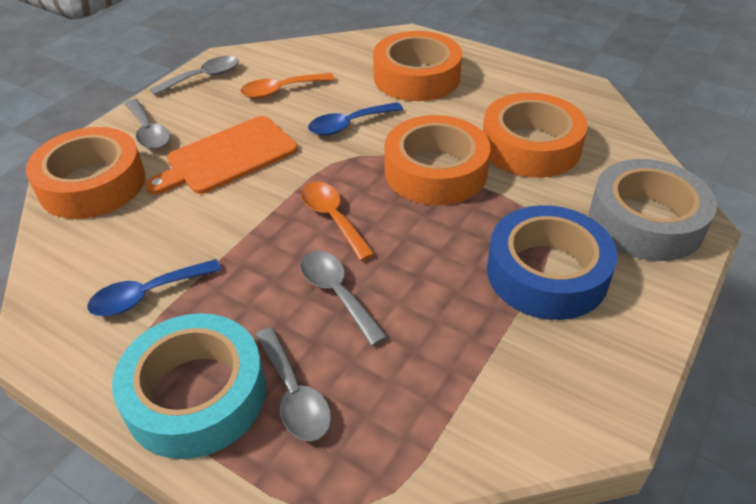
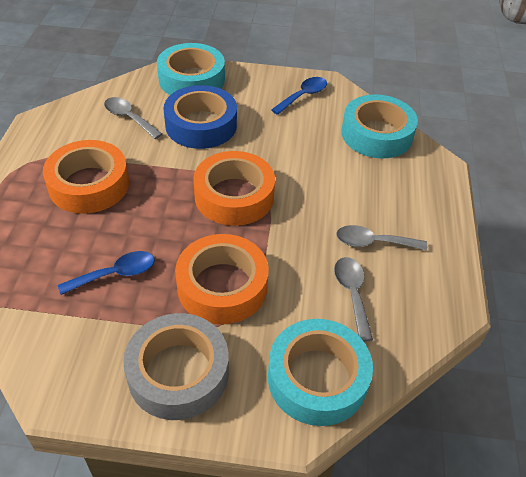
grey spoon: [125,99,170,149] [150,56,239,95] [256,327,331,441] [300,251,387,346] = 4 -> [104,97,162,139] [334,257,373,342] [336,225,427,251] = 3
orange cutting board: [145,116,298,194] = 1 -> none = 0
orange spoon: [240,73,335,98] [301,182,375,261] = 2 -> none = 0
orange tape: [26,127,145,219] [373,31,462,101] [384,115,490,206] [483,93,587,178] = 4 -> [43,140,129,214] [175,234,269,324] [193,151,275,226] = 3
turquoise tape: [112,313,266,459] = 1 -> [157,43,225,95] [268,319,373,426] [342,94,418,158] = 3

